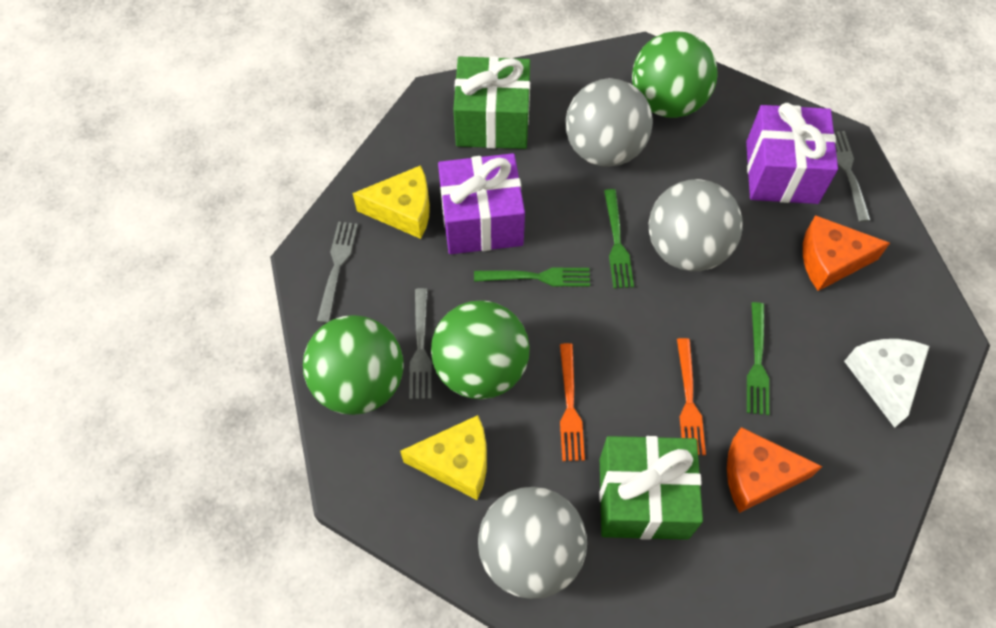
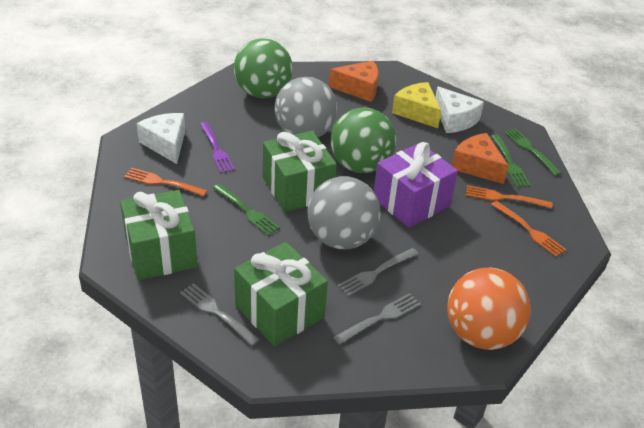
green ball: [303,315,404,415] [431,300,530,399] [632,31,718,118] = 3 -> [234,38,293,98] [331,107,396,173] = 2
green gift: [453,56,530,149] [599,436,703,540] = 2 -> [120,190,197,280] [234,242,328,347] [263,131,337,212] = 3
grey ball: [478,487,587,599] [566,78,653,167] [649,179,743,271] = 3 -> [275,77,337,137] [307,176,381,249] = 2
orange ball: none = 0 -> [447,268,531,350] = 1
orange fork: [560,343,585,461] [677,338,706,455] = 2 -> [124,168,208,196] [466,185,553,209] [491,201,567,257] = 3
purple fork: none = 0 -> [200,122,235,173] = 1
purple gift: [438,153,525,254] [746,103,838,204] = 2 -> [374,142,458,228] = 1
white cheese: [844,339,929,428] = 1 -> [137,113,185,164] [435,86,484,133] = 2
yellow cheese: [353,165,430,239] [400,415,487,500] = 2 -> [392,82,441,128] = 1

